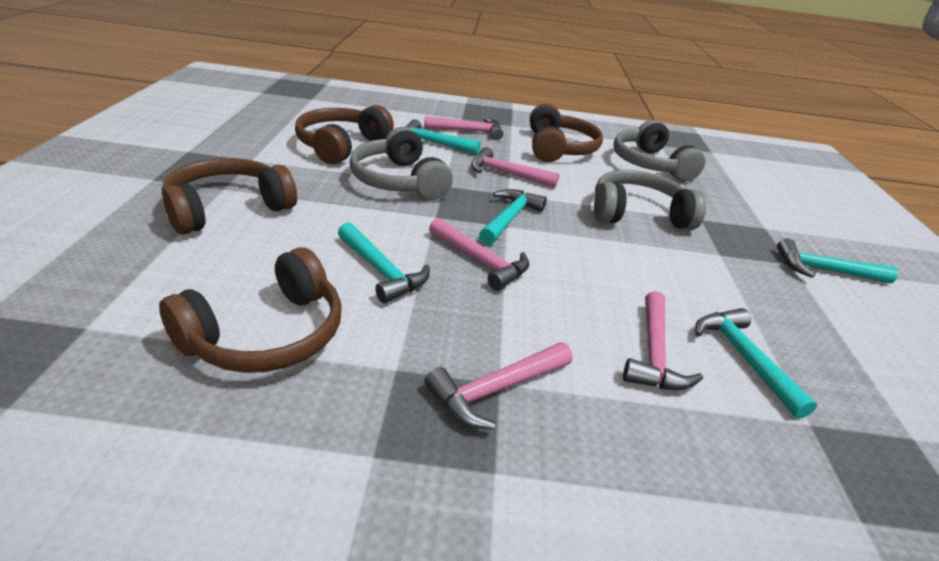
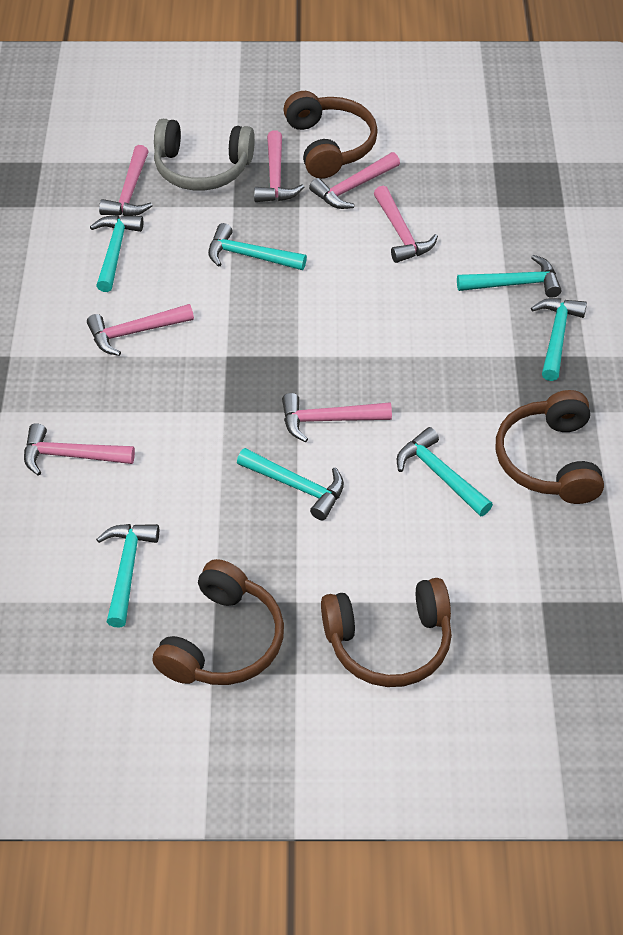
grey headphones: [349,127,453,200] [594,170,706,230] [613,120,705,182] = 3 -> [154,119,255,190] = 1
pink hammer: [424,116,503,140] [424,342,573,430] [429,218,529,291] [471,147,559,188] [623,291,703,390] = 5 -> [24,423,135,476] [87,304,194,356] [99,145,153,216] [254,130,304,202] [282,393,392,442] [309,152,400,209] [374,186,438,263] = 7
turquoise hammer: [338,222,430,304] [405,119,481,155] [479,189,547,245] [695,308,817,419] [777,238,898,283] = 5 -> [90,215,143,292] [96,524,159,628] [208,223,307,270] [237,448,344,520] [397,427,493,516] [457,255,562,298] [531,298,587,381] = 7

